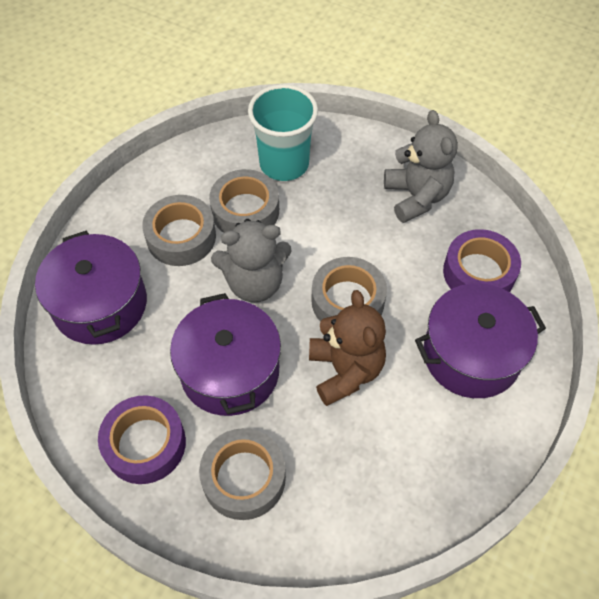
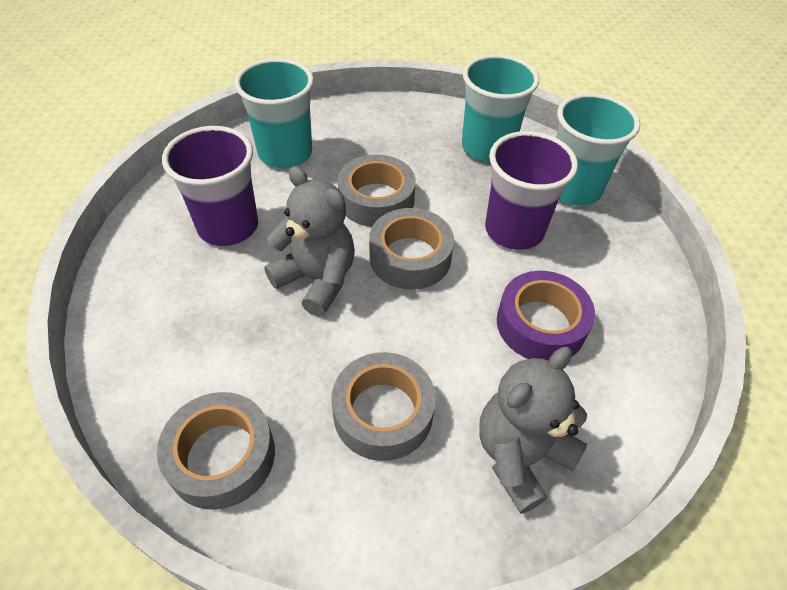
brown teddy bear: [309,290,386,406] = 1 -> none = 0
purple cup: none = 0 -> [162,126,258,246] [485,131,578,250] = 2
purple pot: [35,231,147,345] [170,293,281,416] [415,283,546,398] = 3 -> none = 0
purple tape: [98,395,186,484] [443,229,521,292] = 2 -> [497,271,595,361] = 1
turquoise cup: [248,84,318,181] = 1 -> [235,58,314,168] [462,54,539,162] [557,93,640,206] = 3

